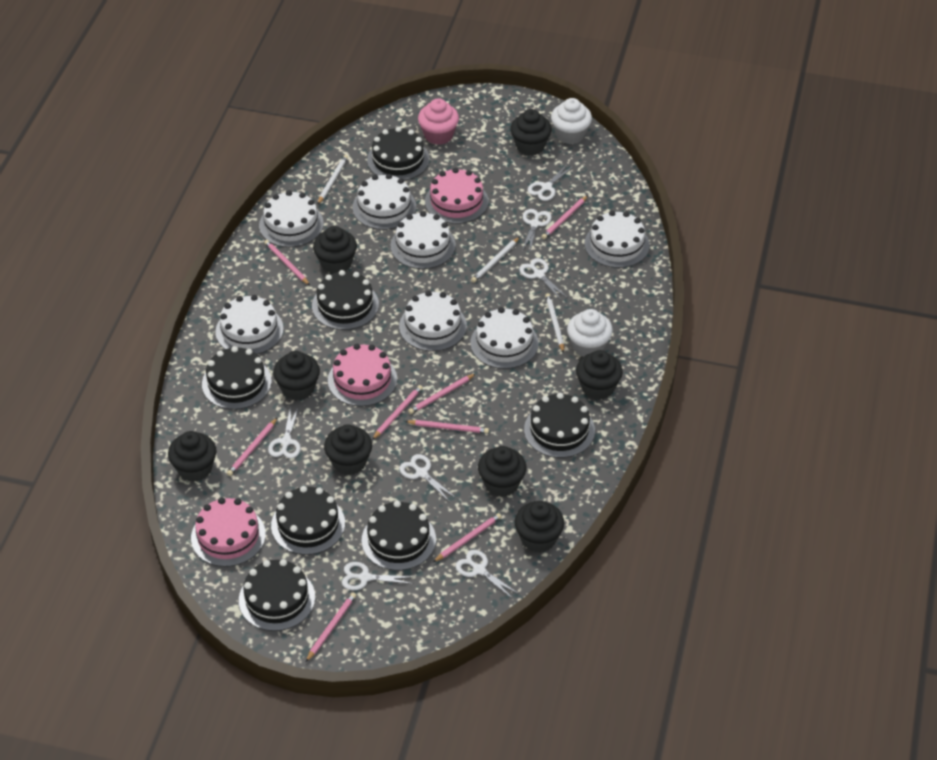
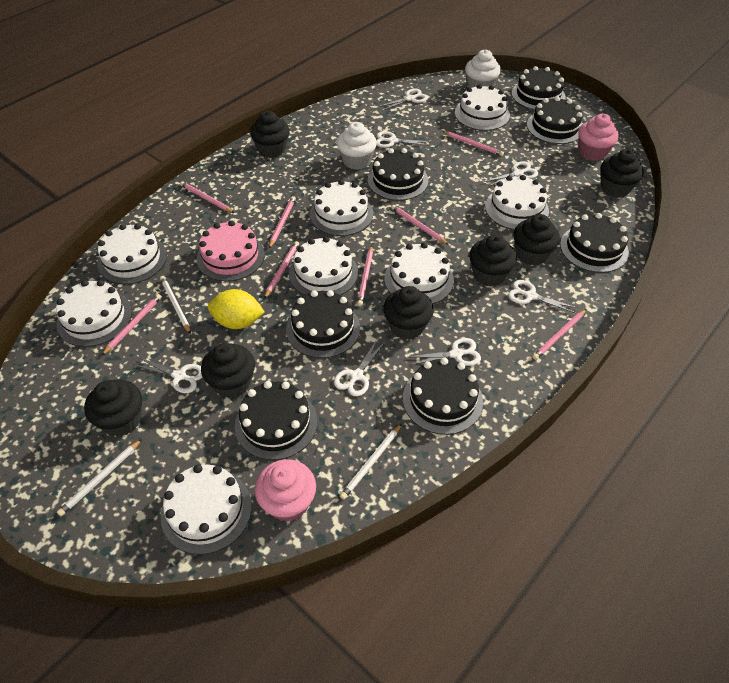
black cupcake: [168,431,217,482] [273,351,320,401] [313,226,357,274] [324,424,372,475] [478,446,526,497] [510,109,552,156] [514,501,564,552] [576,350,623,400] = 8 -> [84,379,142,436] [201,343,255,398] [250,111,290,158] [383,286,434,340] [469,234,517,286] [514,214,560,265] [601,149,644,198] = 7
pink cake: [191,498,266,567] [328,344,397,406] [425,168,488,224] = 3 -> [197,220,265,281] = 1
pink cupcake: [418,98,459,145] = 1 -> [255,459,316,522] [578,114,619,161] = 2
white cake: [215,295,284,354] [259,190,324,247] [353,174,416,230] [390,211,456,269] [399,291,467,351] [471,307,539,369] [585,211,650,268] = 7 -> [56,280,132,347] [97,224,167,284] [161,464,252,555] [289,237,358,295] [310,180,373,236] [384,243,454,304] [455,84,510,131] [485,175,549,230] = 8
yellow lemon: none = 0 -> [208,289,265,329] = 1

